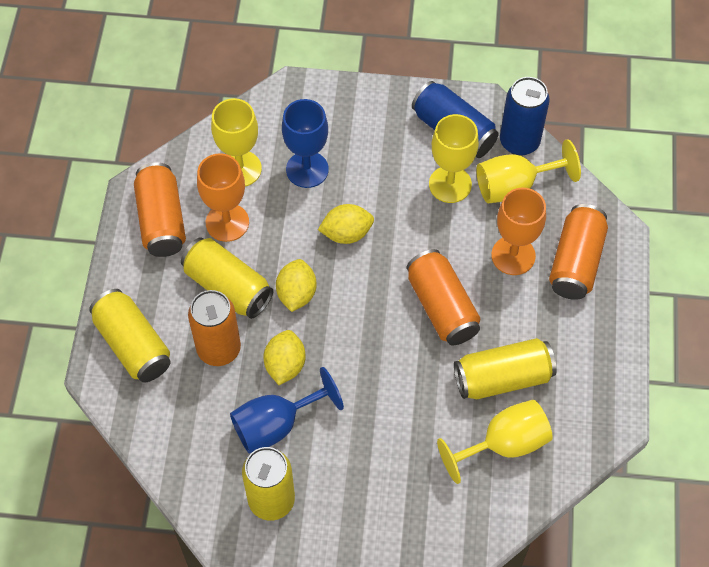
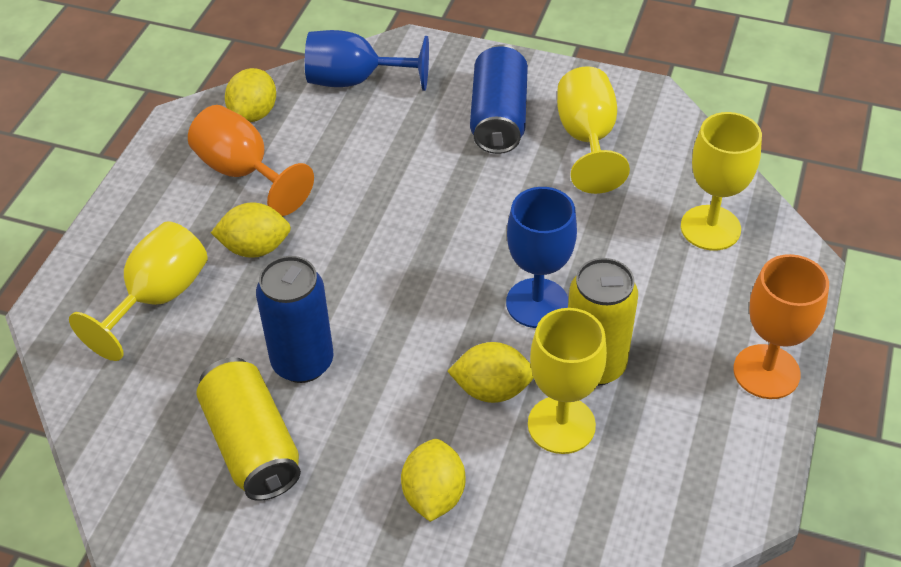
orange can: [134,162,186,257] [188,290,241,366] [407,249,480,345] [549,204,608,300] = 4 -> none = 0
yellow can: [89,289,170,382] [181,237,273,319] [242,447,295,521] [454,338,557,399] = 4 -> [196,357,301,501] [568,258,638,386] = 2
yellow lemon: [263,330,306,385] [276,259,317,312] [318,204,374,244] = 3 -> [211,202,291,258] [225,68,276,122] [401,439,465,522] [447,342,534,403] = 4

